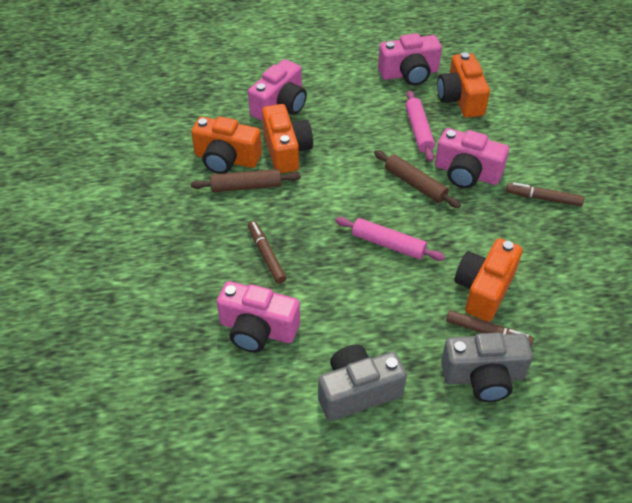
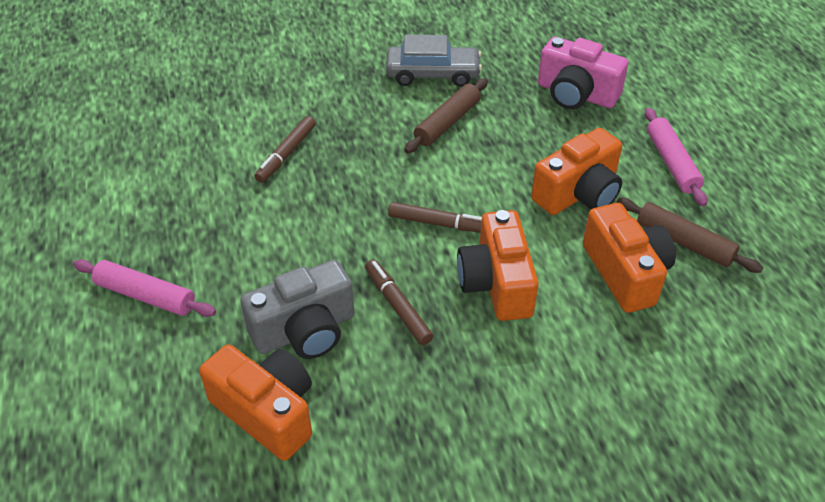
grey camera: [318,345,407,421] [441,333,533,402] = 2 -> [240,260,354,359] = 1
grey car: none = 0 -> [386,35,482,87] = 1
pink camera: [217,281,300,352] [248,59,307,121] [378,33,442,86] [435,128,509,188] = 4 -> [538,37,628,109] = 1

